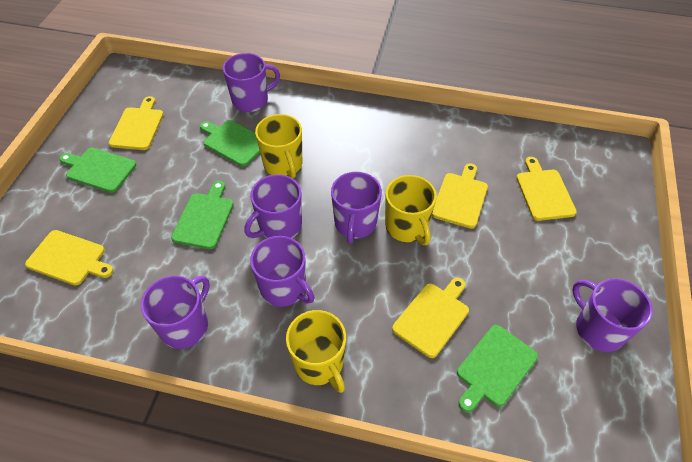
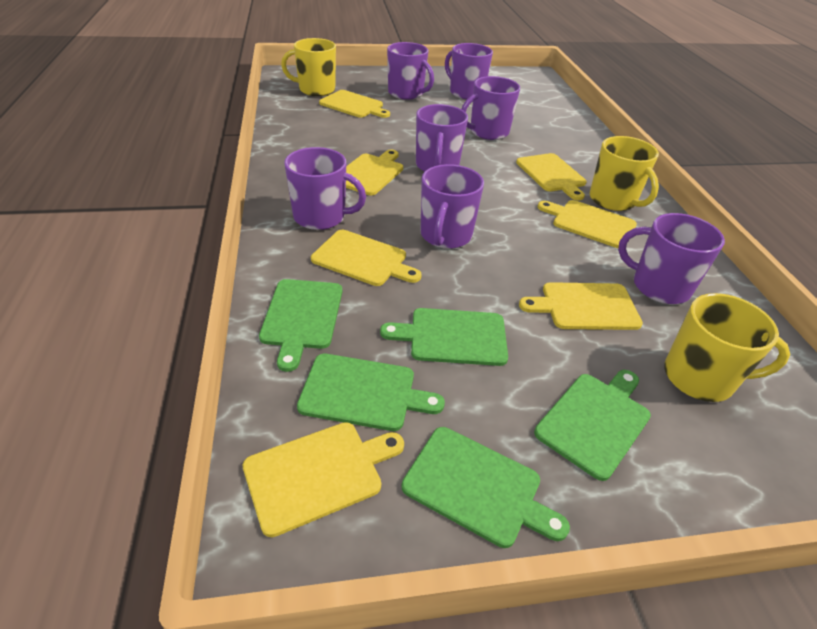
green cutting board: [59,148,136,193] [171,181,234,249] [200,120,260,167] [457,325,538,413] = 4 -> [259,279,342,372] [297,354,445,431] [380,308,508,366] [402,427,570,548] [534,370,651,481] = 5
purple mug: [141,276,210,349] [223,53,280,112] [244,174,302,238] [250,236,314,307] [331,172,382,244] [572,278,653,352] = 6 -> [284,147,366,230] [387,42,434,100] [416,104,468,172] [421,164,484,249] [445,43,493,99] [462,76,520,140] [618,213,725,304] = 7
yellow cutting board: [25,230,113,286] [109,96,164,150] [392,278,469,358] [432,163,488,229] [516,157,577,221] = 5 -> [243,422,404,537] [311,230,422,286] [319,90,390,118] [346,150,403,195] [516,153,587,200] [519,282,643,330] [538,200,637,248] = 7

